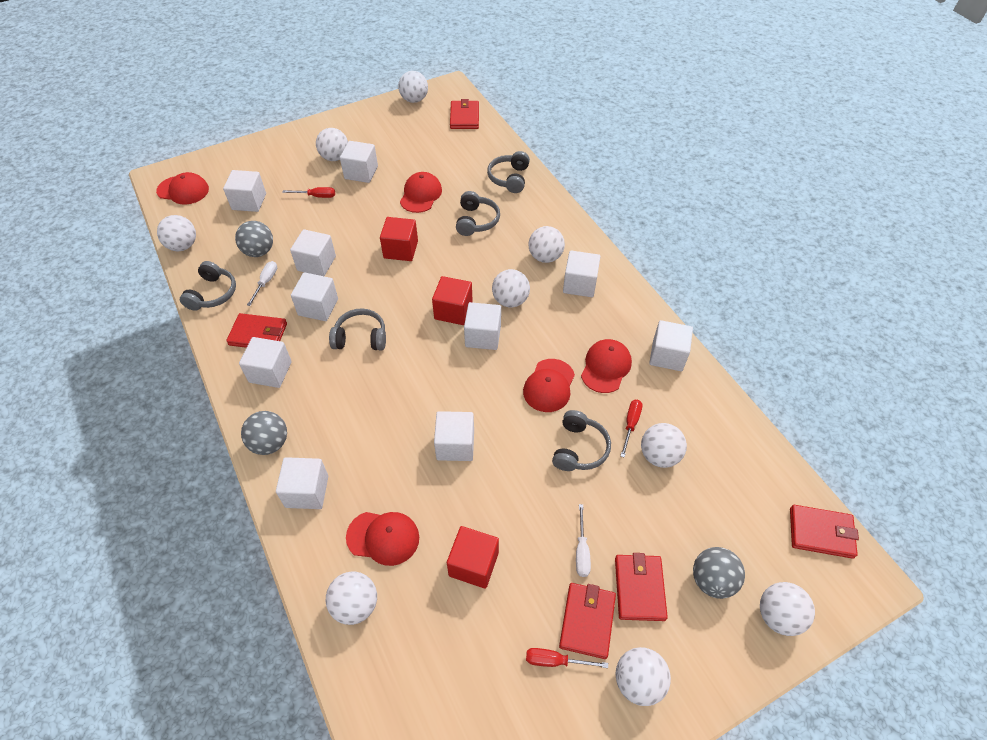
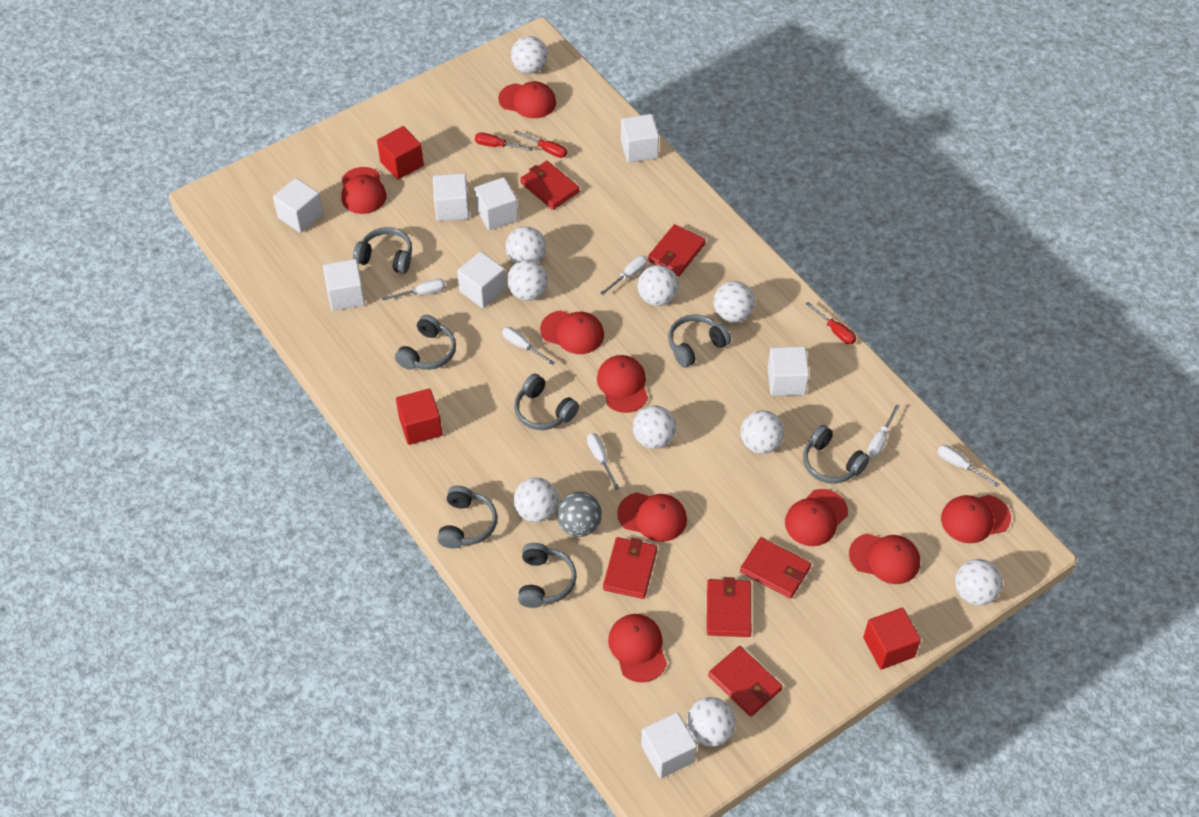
grey ball: [235,221,273,257] [241,411,287,455] [693,547,745,599] = 3 -> [557,491,602,537] = 1
grey headphones: [180,261,236,311] [329,308,386,351] [456,191,500,236] [487,151,530,193] [552,410,611,471] = 5 -> [353,227,412,274] [395,315,456,370] [437,486,497,549] [514,373,579,430] [518,543,577,608] [668,314,731,368] [803,425,870,484] = 7
red cap: [156,172,209,205] [346,512,419,566] [400,172,442,213] [523,359,575,412] [581,339,632,393] = 5 -> [341,167,387,214] [498,81,556,118] [540,310,604,354] [597,355,648,413] [608,614,667,683] [617,493,687,542] [785,489,848,546] [849,534,920,584] [941,495,1011,543] = 9
red wallet: [226,313,287,348] [450,99,479,129] [559,583,616,659] [615,553,668,621] [790,505,859,559] = 5 -> [520,161,580,210] [603,537,657,599] [648,224,706,276] [707,577,751,637] [708,646,782,717] [740,537,811,599] = 6
white ball: [157,215,196,251] [316,128,348,161] [326,572,377,625] [398,71,428,103] [492,269,530,307] [528,226,565,263] [616,647,671,706] [641,423,687,468] [760,582,815,636] = 9 -> [506,226,546,263] [507,260,548,301] [511,36,548,74] [513,477,559,523] [633,405,676,449] [637,265,678,306] [687,697,736,747] [713,281,755,322] [741,410,784,454] [955,559,1003,605] = 10
white cube: [223,170,266,212] [239,337,292,388] [276,457,328,509] [290,229,336,276] [291,272,338,321] [340,141,378,183] [434,411,474,461] [464,302,501,350] [563,251,601,297] [649,320,693,371] = 10 -> [273,178,323,233] [323,259,365,311] [433,173,469,221] [457,252,506,308] [474,177,518,230] [621,114,659,163] [641,712,697,779] [768,346,809,396] = 8
white screwdriver: [247,261,277,306] [576,504,591,577] = 2 -> [382,279,445,300] [502,327,555,365] [587,433,619,490] [600,256,648,295] [867,404,900,457] [937,445,999,487] = 6

